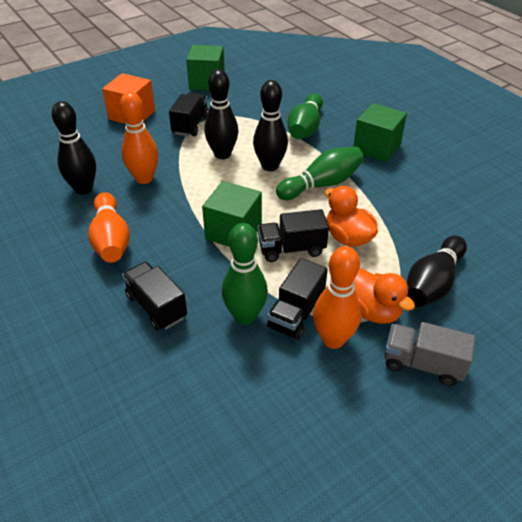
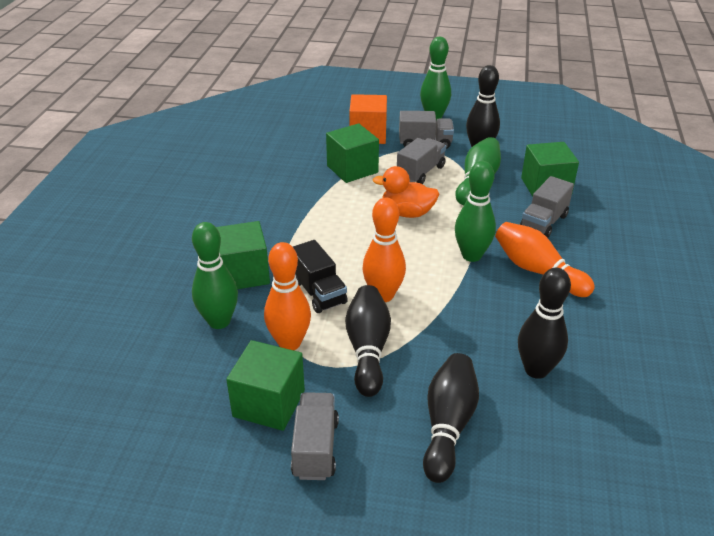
black truck: [122,262,187,330] [169,93,209,136] [258,209,329,262] [267,258,328,340] = 4 -> [293,240,348,313] = 1
green bowling pin: [222,223,268,325] [276,147,364,200] [287,93,323,139] = 3 -> [192,222,238,329] [420,37,451,120] [455,137,501,205] [455,161,496,262] = 4
green cube: [186,45,225,90] [202,181,262,246] [354,103,407,162] = 3 -> [216,221,270,289] [226,340,305,431] [326,123,379,183] [521,142,579,197] = 4
grey truck: [384,322,475,386] = 1 -> [291,392,339,480] [397,138,446,184] [399,111,454,149] [520,176,574,238] = 4
orange duck: [325,186,378,247] [354,268,415,324] = 2 -> [372,166,439,218] = 1

